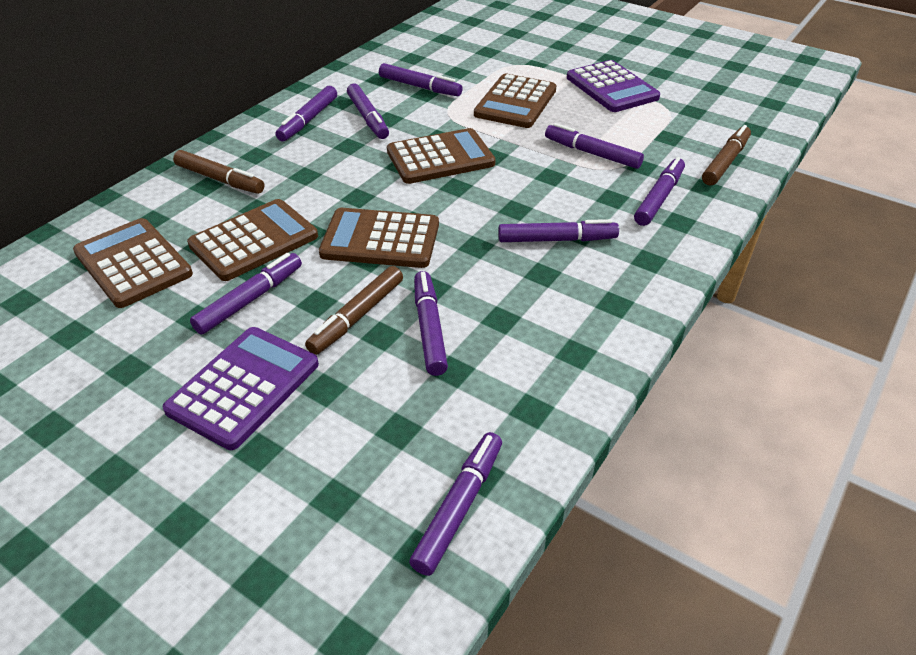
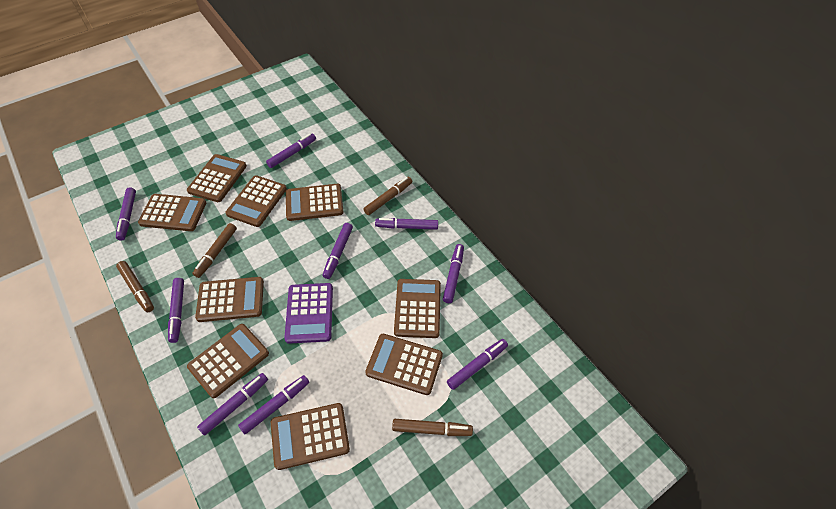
brown calculator: [73,218,193,308] [187,199,318,281] [319,208,439,268] [387,128,495,184] [474,74,557,128] = 5 -> [138,194,206,231] [187,154,247,202] [187,324,269,398] [195,277,264,322] [225,175,287,227] [271,403,350,470] [286,184,343,221] [365,334,443,395] [394,279,441,338] = 9
brown marker: [173,150,264,194] [305,266,403,355] [702,125,751,186] = 3 -> [116,261,154,312] [192,223,237,278] [363,177,412,215] [392,419,473,436] = 4
purple calculator: [163,327,319,450] [567,60,660,112] = 2 -> [284,283,333,344] = 1

